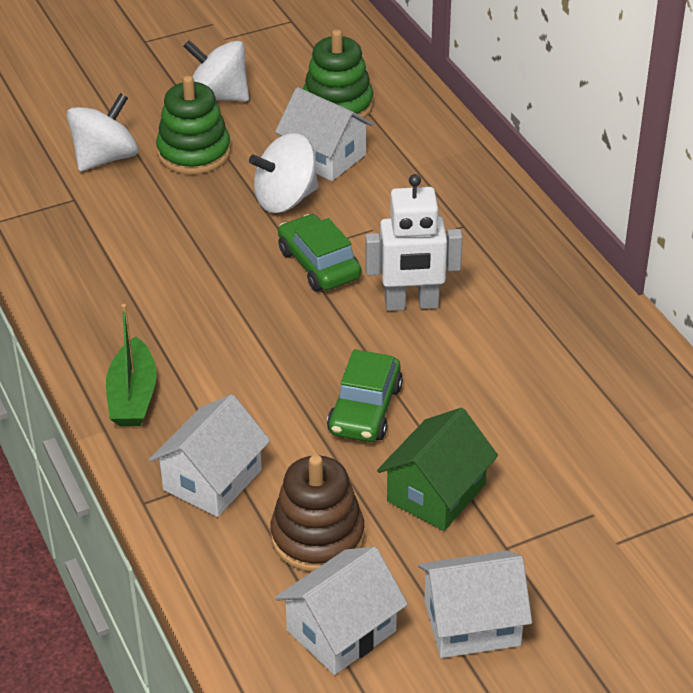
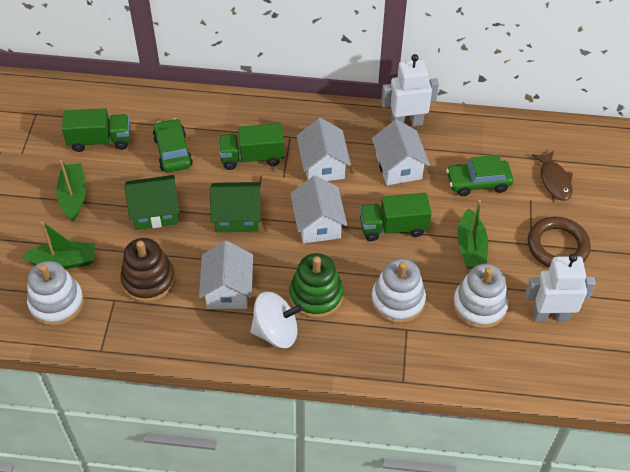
brown fish: none = 0 -> [532,151,573,201] = 1
brown ring: none = 0 -> [528,216,591,268] = 1
green boat: [106,304,157,427] = 1 -> [21,221,95,269] [56,160,86,221] [457,200,488,268] = 3
green house: [377,408,498,531] = 1 -> [124,175,179,230] [210,182,261,232] = 2
green stacking toy: [156,75,231,174] [303,29,373,118] = 2 -> [289,253,343,318] = 1
green truck: none = 0 -> [62,108,130,152] [218,123,284,170] [360,193,432,241] = 3
white robot: [365,174,463,311] = 1 -> [381,54,439,126] [525,254,596,321] = 2
white spinning top: [66,93,138,171] [183,40,249,101] [249,133,318,213] = 3 -> [250,292,303,348] = 1
white stacking toy: none = 0 -> [27,261,84,326] [371,258,426,324] [453,264,509,329] = 3

